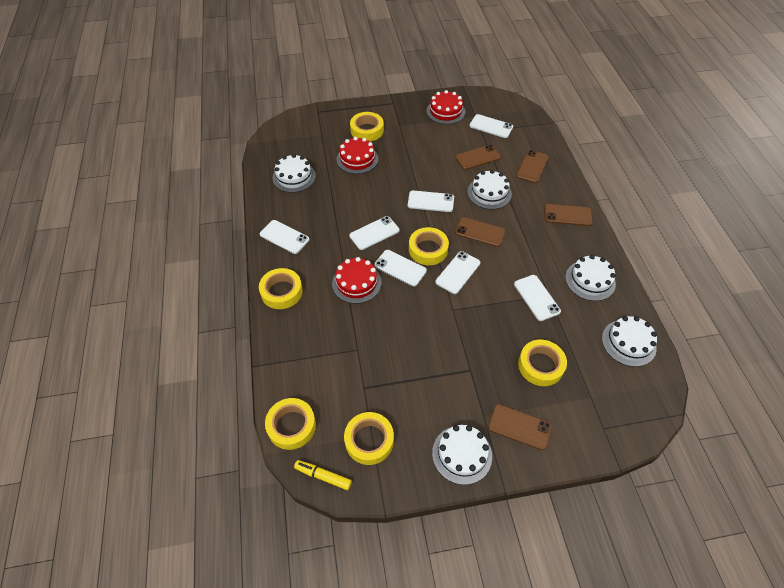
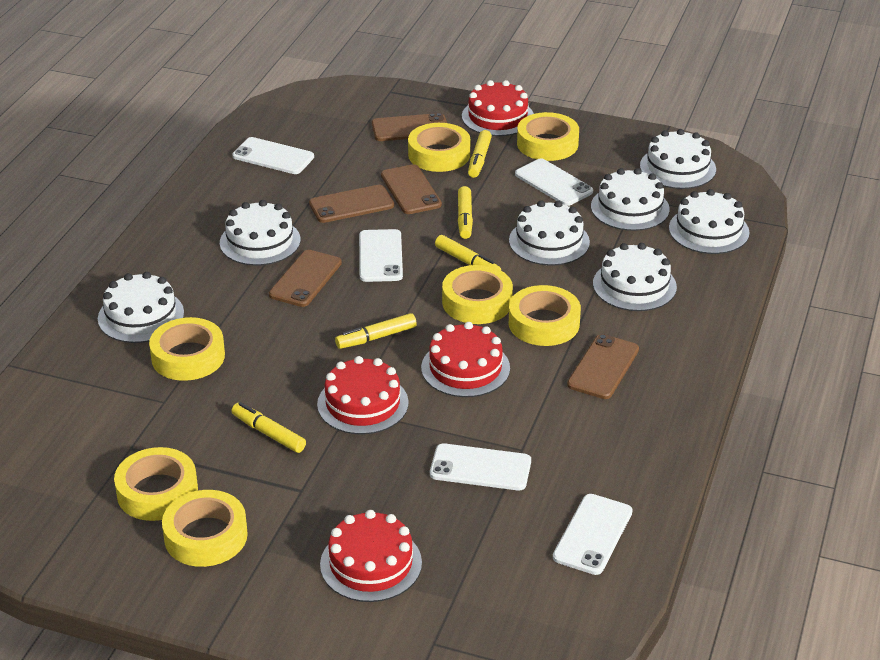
red cake: [332,257,381,304] [337,137,378,174] [426,90,465,124] = 3 -> [317,356,409,434] [320,510,422,602] [421,322,510,397] [462,80,534,136] = 4
white cake: [272,154,316,193] [432,425,492,485] [468,170,512,210] [565,255,616,301] [602,316,657,367] = 5 -> [98,272,184,343] [220,200,300,266] [509,200,590,266] [591,168,670,231] [593,243,677,311] [640,129,716,189] [669,189,750,254] = 7
white phone: [260,220,309,254] [349,216,399,250] [374,250,427,286] [408,190,454,212] [436,251,480,294] [470,114,513,138] [514,275,561,321] = 7 -> [232,137,314,174] [359,229,403,282] [430,443,531,490] [515,159,593,206] [553,494,633,575] = 5
yellow marker: [294,460,352,490] = 1 -> [232,402,306,453] [335,313,417,349] [435,235,501,270] [458,186,473,239] [468,130,492,178] = 5
yellow tape: [259,268,303,309] [265,398,316,450] [344,412,394,465] [350,112,384,141] [409,227,449,265] [518,340,567,386] = 6 -> [114,447,198,521] [149,317,225,381] [162,490,248,567] [408,123,470,172] [442,265,513,324] [509,285,581,346] [517,112,579,161] = 7

